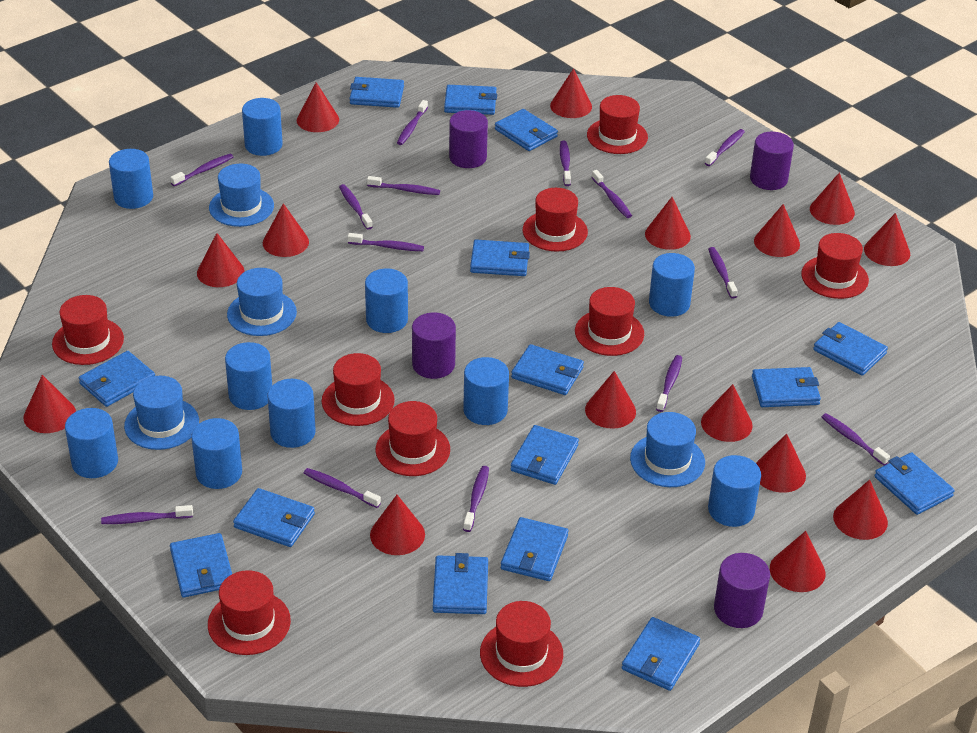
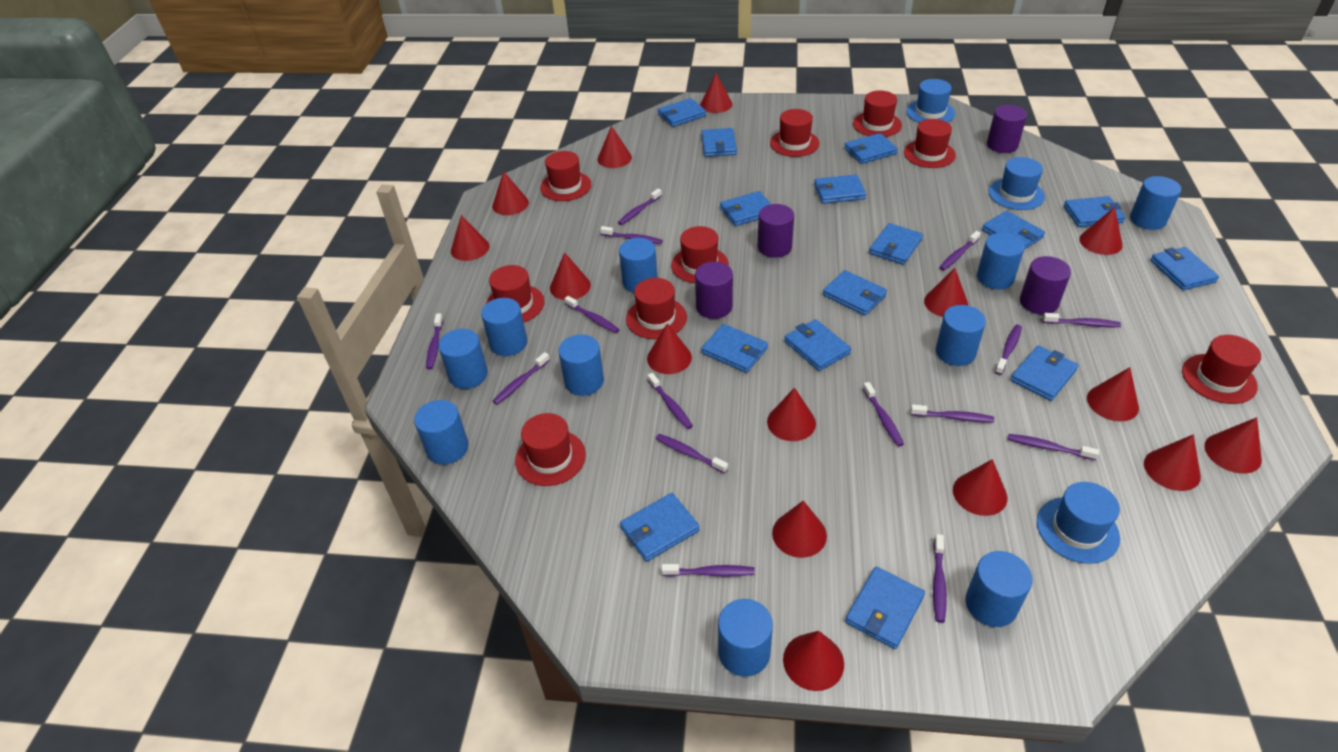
blue hat: [124,376,199,450] [209,164,274,227] [227,268,297,336] [630,412,705,487] = 4 -> [906,79,955,123] [988,157,1045,210] [1037,482,1120,564] = 3
purple toothbrush: [101,505,193,524] [170,154,233,186] [304,468,381,508] [339,184,373,230] [348,233,424,251] [367,176,440,195] [397,100,428,145] [463,466,489,532] [560,141,571,186] [592,170,632,218] [656,355,682,412] [705,129,745,166] [708,247,738,299] [822,413,890,466] = 14 -> [426,313,443,369] [493,352,550,405] [565,296,619,333] [600,226,663,244] [618,189,662,225] [648,373,693,429] [656,434,728,474] [661,564,755,577] [863,382,904,447] [911,404,994,423] [933,534,947,623] [939,231,981,270] [995,324,1022,375] [1008,434,1099,460] [1042,313,1121,327] = 15

